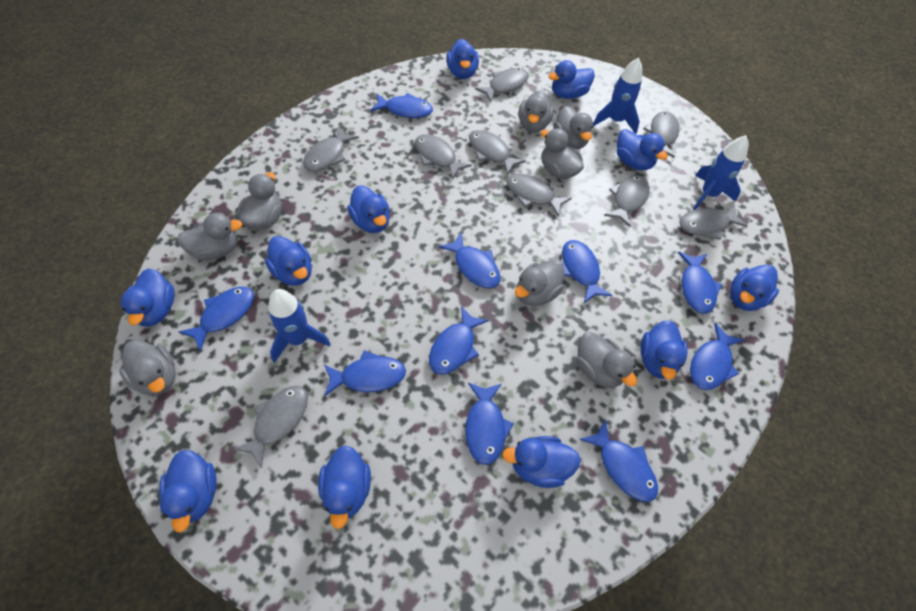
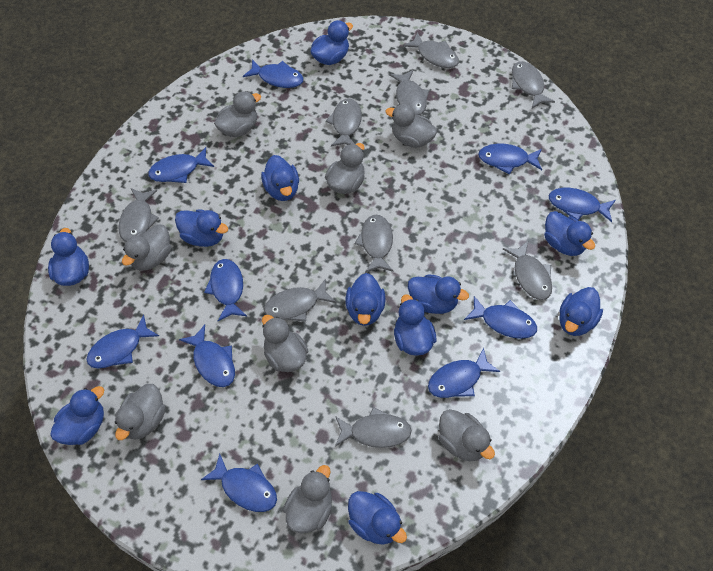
blue rocket: [268,289,331,363] [593,58,642,134] [693,135,749,210] = 3 -> none = 0

